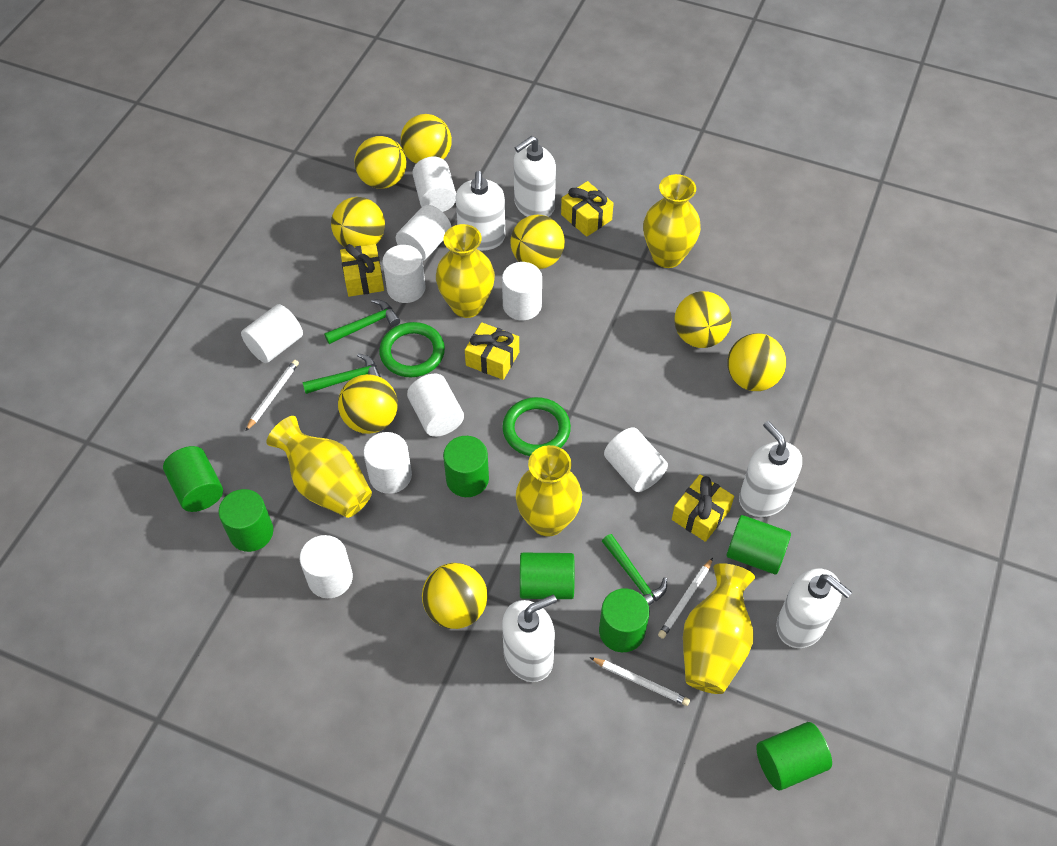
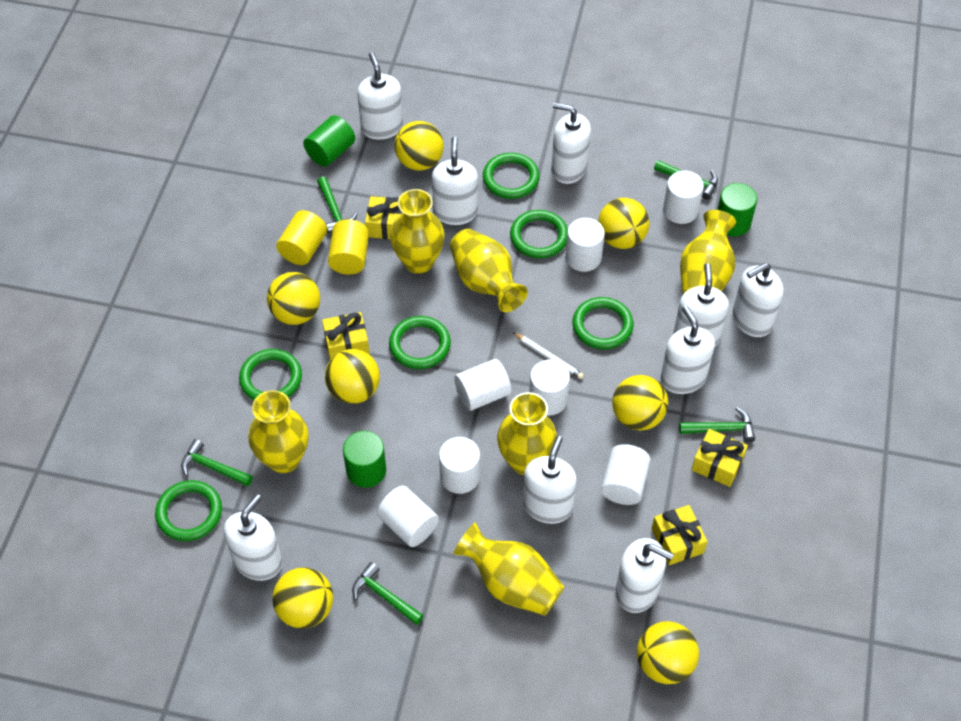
green cylinder: [163,446,223,512] [218,489,273,552] [443,436,489,497] [520,553,575,599] [599,588,650,652] [727,515,791,574] [756,722,832,791] = 7 -> [303,115,355,167] [343,431,386,488] [717,183,757,236] = 3
green hammer: [302,353,381,394] [324,299,400,344] [602,534,667,605] = 3 -> [181,439,253,486] [317,177,357,233] [352,562,424,625] [654,160,718,200] [679,407,755,442] = 5
green ring: [379,322,445,377] [502,397,571,456] = 2 -> [155,480,222,541] [239,349,302,400] [389,316,451,369] [483,153,540,199] [510,210,568,258] [572,297,634,349] = 6
white cylinder: [241,304,303,363] [300,535,353,598] [364,432,412,494] [382,245,426,303] [396,205,451,261] [407,374,464,437] [412,157,456,212] [502,262,542,321] [604,427,668,492] = 9 -> [377,486,439,547] [439,437,480,494] [454,359,511,411] [529,360,570,416] [565,218,605,272] [601,444,650,505] [663,171,704,224] = 7
white pencil: [246,360,299,431] [590,657,690,706] [658,558,713,639] = 3 -> [513,332,584,379] = 1
white soap dispenser: [455,171,505,251] [502,595,557,682] [514,136,556,217] [739,421,802,517] [776,569,852,648] = 5 -> [224,494,282,581] [357,52,403,140] [432,137,478,225] [523,436,577,524] [551,102,591,184] [616,538,674,613] [661,306,715,394] [673,263,729,346] [733,263,783,337] = 9
yellow ball: [331,197,385,247] [338,374,398,434] [355,136,406,189] [401,114,452,164] [422,563,487,629] [510,215,565,269] [674,291,732,348] [727,333,786,391] = 8 -> [267,272,320,325] [272,567,333,629] [325,349,380,404] [394,121,444,171] [598,198,649,249] [612,375,668,431] [637,621,699,684] = 7
yellow cylinder: none = 0 -> [276,210,327,265] [328,219,369,275] = 2
yellow vase: [266,416,372,518] [436,224,495,318] [516,445,582,536] [643,174,701,268] [683,563,755,694] = 5 -> [248,390,309,473] [390,189,445,274] [450,229,528,312] [453,522,564,616] [497,392,557,475] [680,210,736,294] = 6

